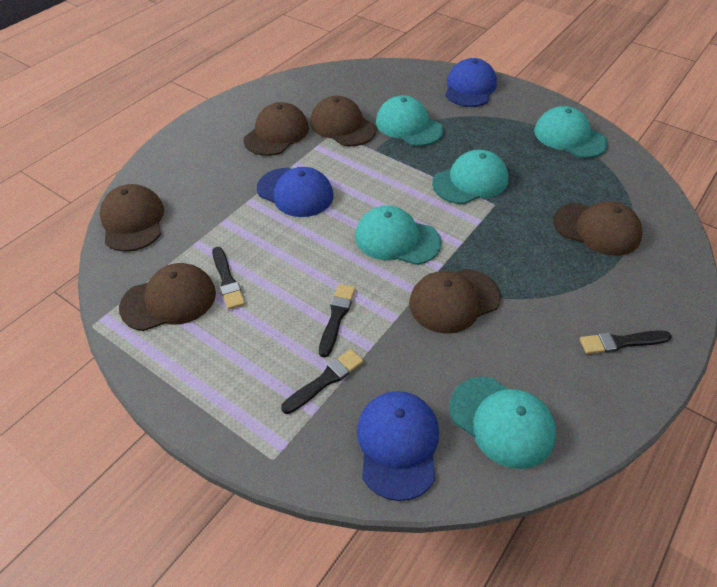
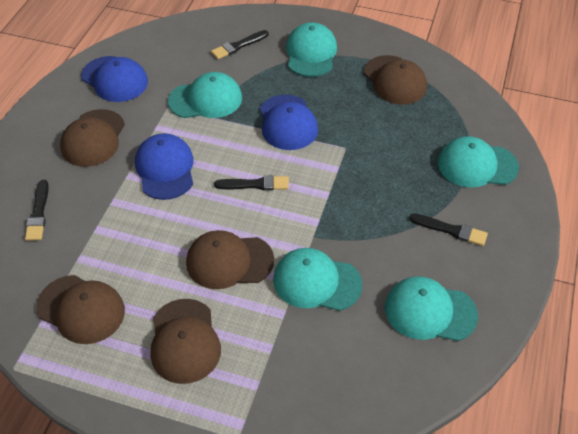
brown cap: [100,184,164,252] [119,263,216,331] [244,102,309,156] [310,96,377,146] [409,269,501,334] [553,201,642,256] = 6 -> [36,275,125,344] [60,109,125,167] [151,299,221,384] [186,230,274,289] [364,55,427,105] = 5

